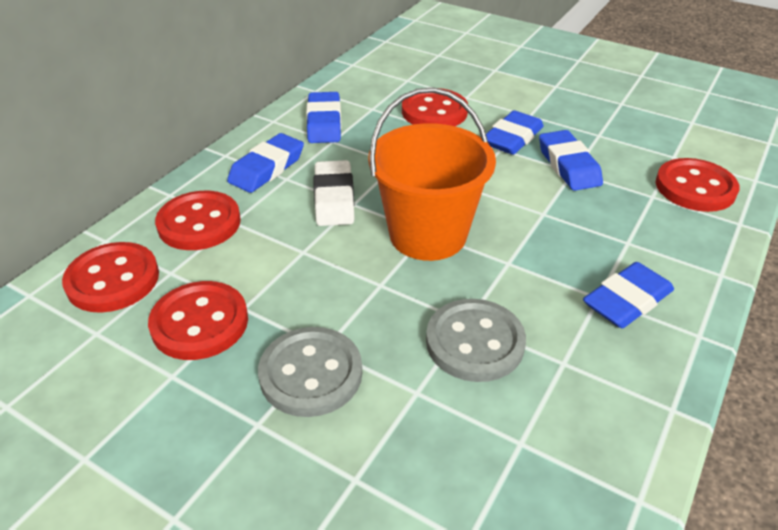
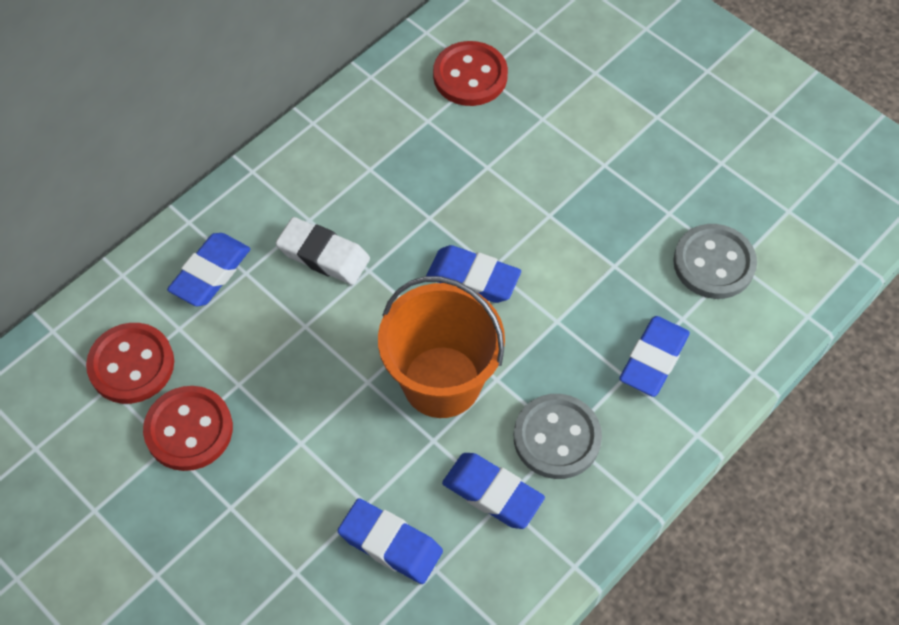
red button: [62,242,159,313] [148,281,248,360] [155,191,241,250] [402,88,468,126] [655,158,739,212] = 5 -> [86,323,174,404] [143,386,233,471] [433,41,508,106] = 3

